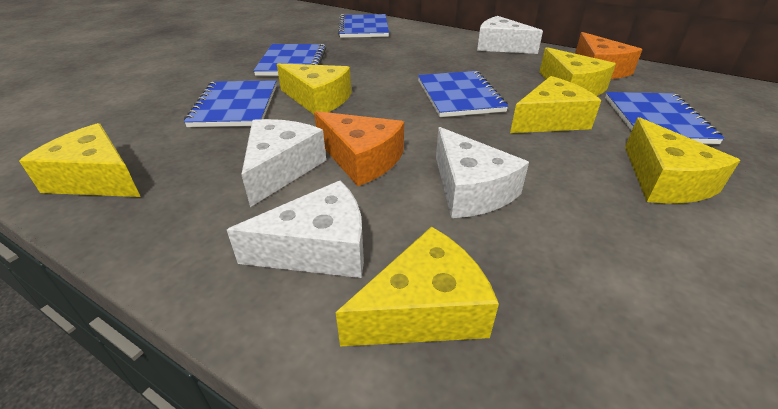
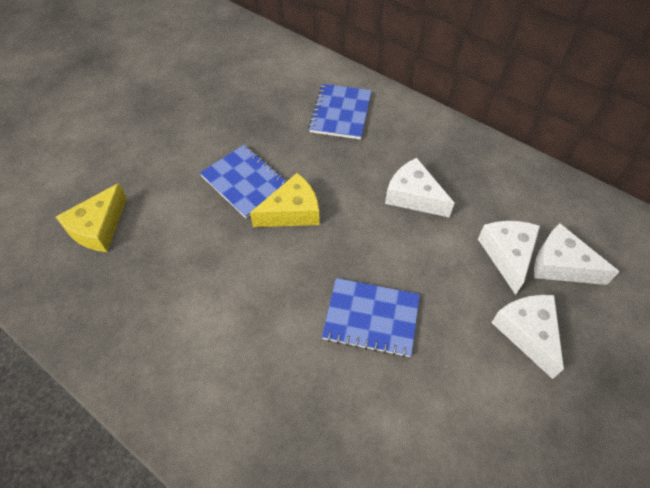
blue notebook: [184,80,277,127] [253,44,326,76] [338,14,389,38] [418,71,509,117] [605,92,725,144] = 5 -> [200,145,288,218] [308,84,372,140] [322,278,420,358] = 3
orange cheese: [314,111,404,186] [575,32,642,79] = 2 -> none = 0
yellow cheese: [19,123,141,197] [277,63,351,114] [336,226,499,346] [510,76,601,133] [539,47,616,96] [625,117,740,204] = 6 -> [56,183,127,252] [250,173,320,227] = 2

